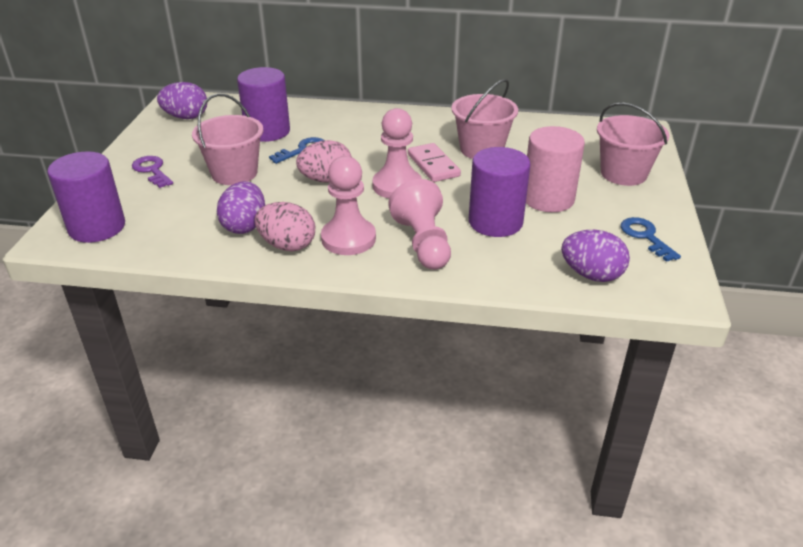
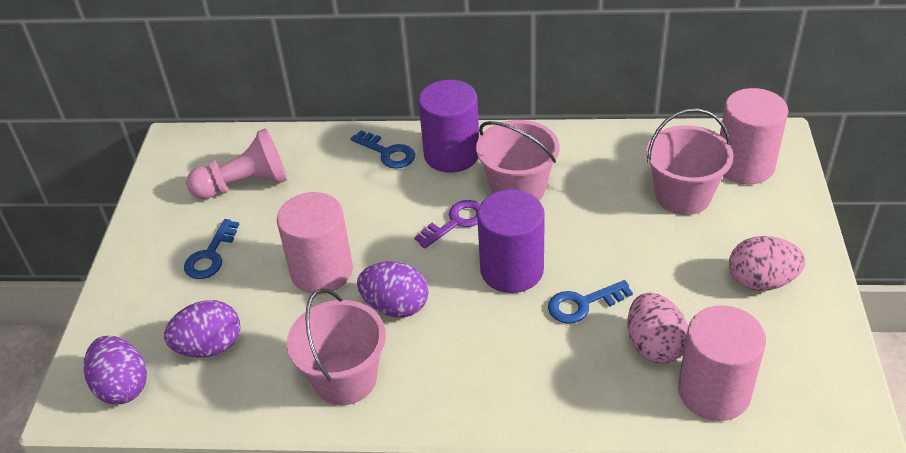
blue key: [269,137,325,164] [621,217,681,262] = 2 -> [184,219,240,279] [351,130,415,169] [548,280,633,324] = 3
pink cylinder: [526,126,585,212] = 1 -> [277,192,353,294] [678,305,766,421] [720,88,788,185] = 3
pink domino: [408,143,461,182] = 1 -> none = 0
pink pawn: [321,156,376,255] [372,108,422,198] [388,179,451,270] = 3 -> [186,128,287,199] = 1
purple cylinder: [48,151,125,243] [237,67,290,142] [469,147,531,237] = 3 -> [418,80,479,173] [477,189,545,293] = 2

